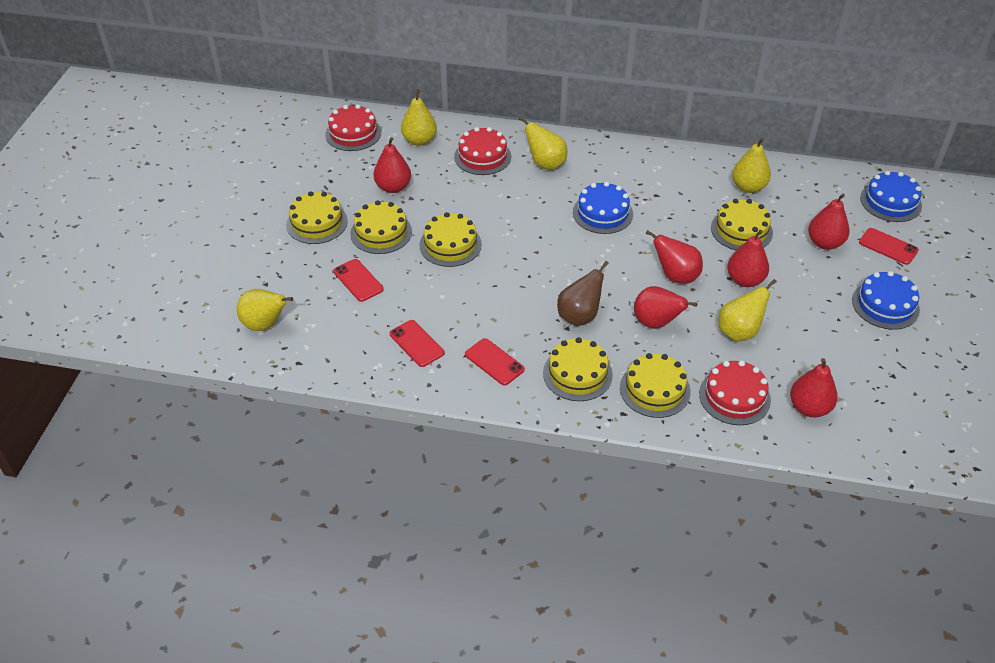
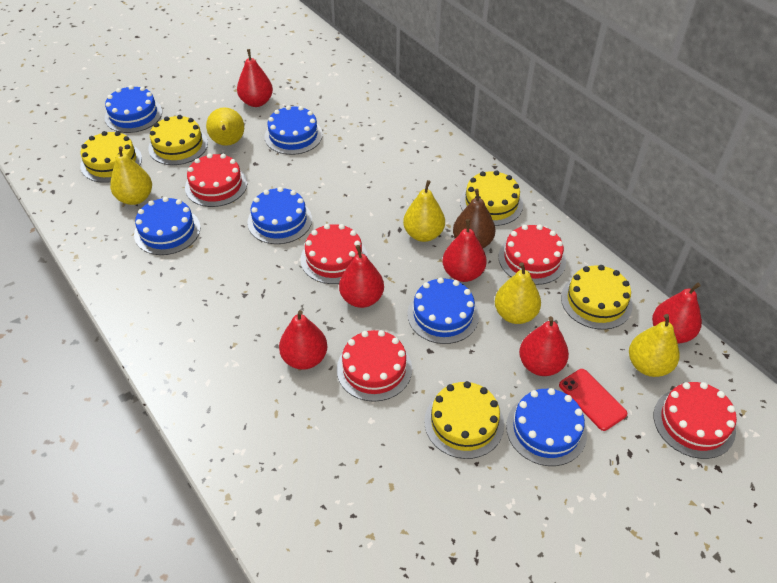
blue cake: [573,182,633,234] [852,271,920,330] [860,171,922,222] = 3 -> [105,85,162,133] [134,197,201,255] [247,187,312,244] [264,105,323,155] [407,278,479,344] [506,388,587,466] = 6
red cake: [325,104,381,151] [454,127,511,175] [699,360,771,425] = 3 -> [185,153,247,207] [300,224,368,284] [337,330,412,402] [498,224,566,285] [654,382,737,459] = 5
red phone: [333,259,384,302] [390,320,445,367] [465,338,525,386] [859,228,919,265] = 4 -> [559,369,628,431] = 1
yellow cake: [286,191,348,244] [350,200,412,254] [419,212,482,267] [543,337,613,401] [620,353,691,418] [711,199,773,251] = 6 -> [80,131,142,183] [148,115,208,165] [424,381,504,459] [460,170,523,226] [561,265,633,330] = 5

